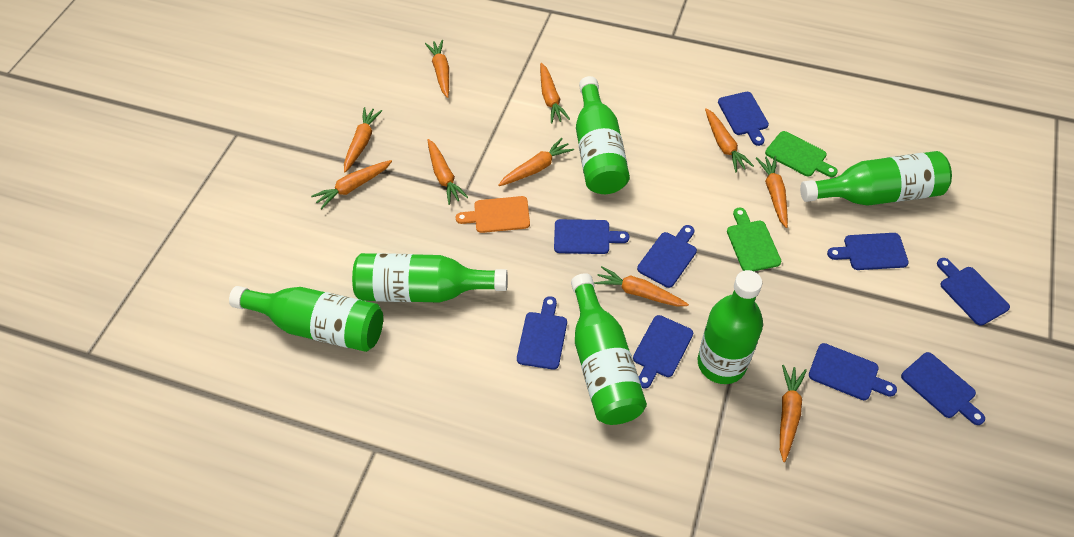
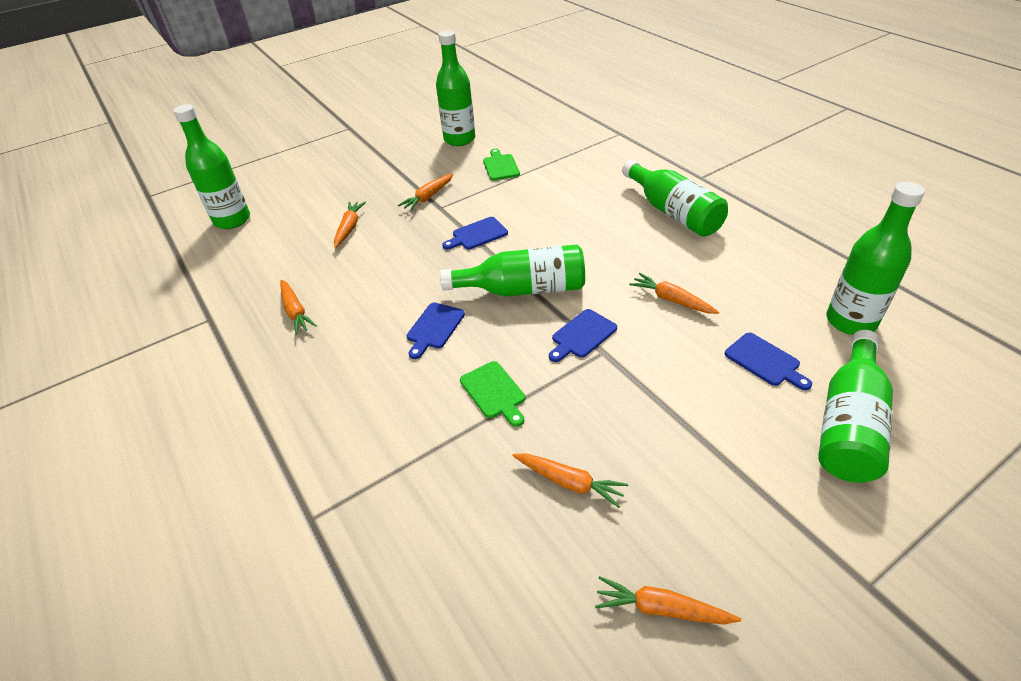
blue cutting board: [517,296,567,370] [554,219,629,254] [633,315,693,389] [637,225,697,288] [718,92,769,146] [809,343,897,400] [827,233,909,270] [901,352,985,425] [937,258,1010,326] = 9 -> [407,303,465,359] [442,217,508,249] [549,309,617,362] [725,333,812,390] = 4
orange carrot: [311,160,392,210] [344,107,382,173] [425,40,449,98] [428,139,468,205] [498,138,574,186] [540,63,570,123] [594,266,689,306] [705,108,754,173] [756,156,788,228] [780,365,807,462] = 10 -> [280,280,317,335] [334,202,366,248] [398,173,454,211] [513,453,628,508] [595,576,741,624] [629,273,720,314] = 6
orange cutting board: [455,196,530,233] = 1 -> none = 0

